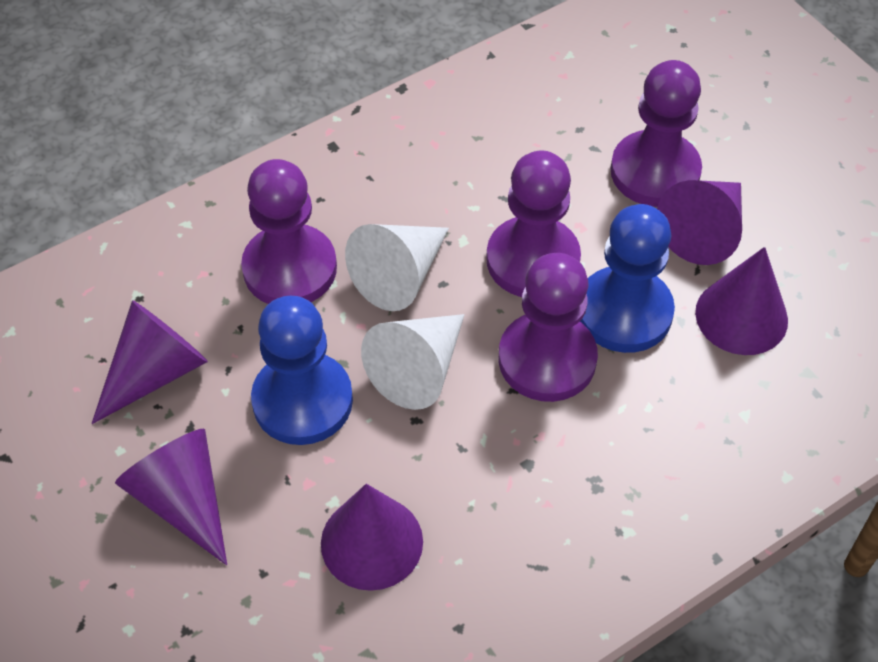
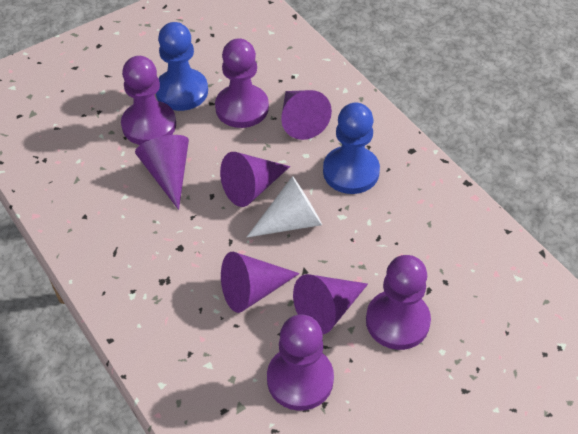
white cone: [345,224,449,311] [361,314,465,410] = 2 -> [247,176,322,237] = 1

